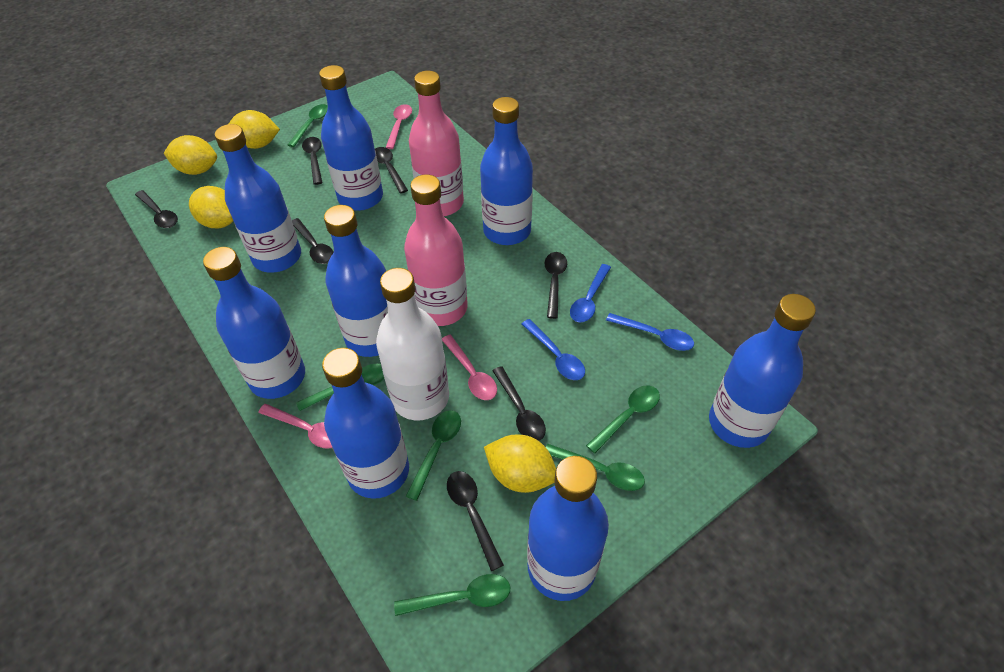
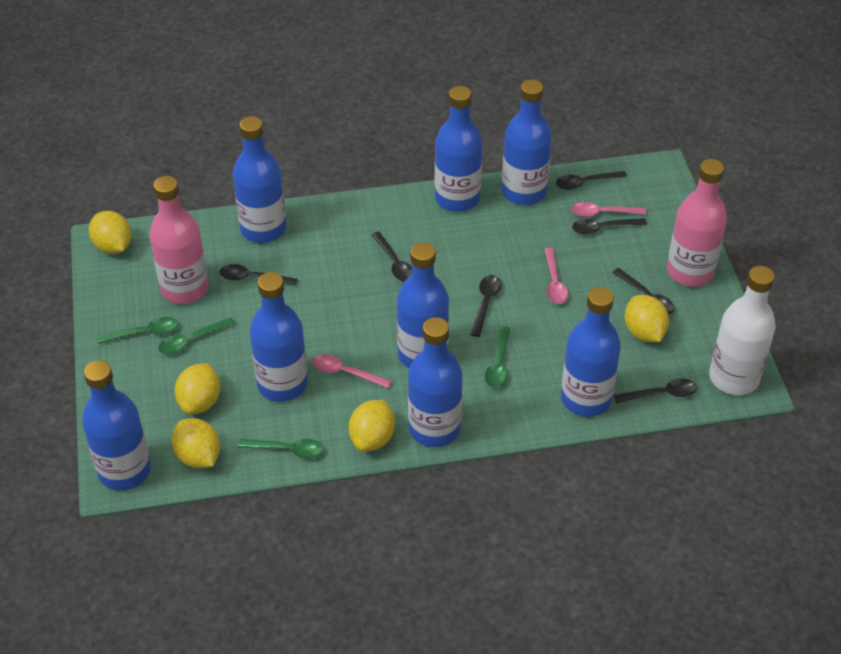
blue spoon: [522,319,585,380] [570,264,611,322] [606,313,694,351] = 3 -> none = 0
green spoon: [287,104,328,147] [296,364,384,411] [394,574,510,616] [406,410,461,501] [546,444,645,491] [586,385,660,453] = 6 -> [97,317,179,343] [158,317,235,354] [238,439,324,458] [485,326,510,388] = 4
yellow lemon: [164,135,217,175] [189,186,233,228] [229,110,280,149] [484,435,556,493] = 4 -> [89,211,131,254] [172,418,220,468] [175,363,220,414] [349,400,395,451] [625,295,669,342] = 5

